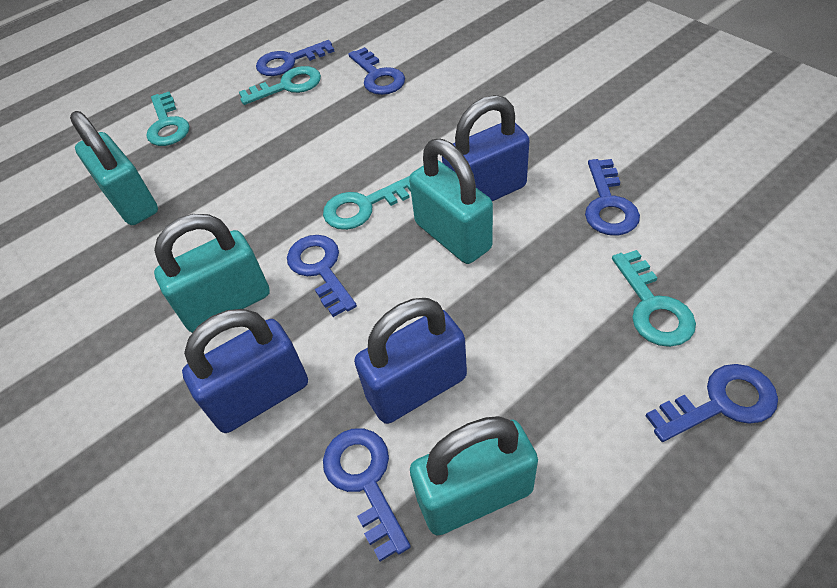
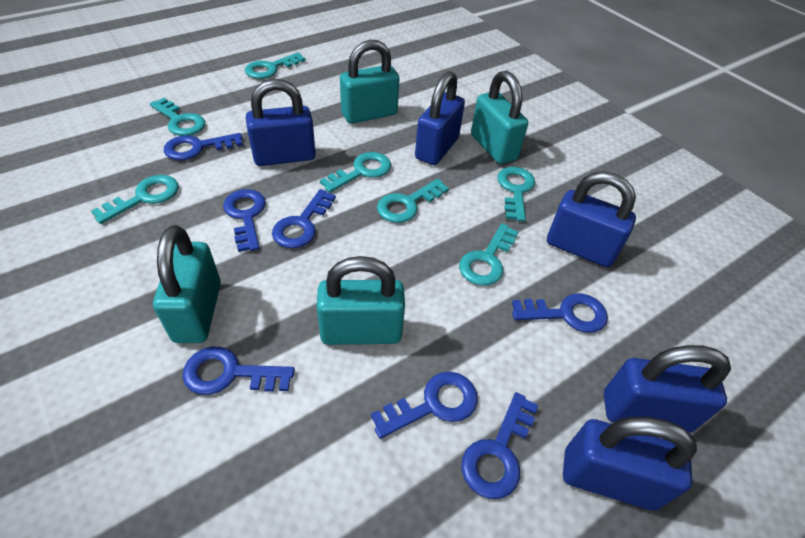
blue key: [256,40,335,76] [287,235,357,317] [323,428,411,561] [348,47,405,95] [585,159,640,235] [645,364,778,442] = 6 -> [164,133,243,160] [183,347,295,395] [223,189,266,252] [272,189,336,248] [371,372,478,439] [461,392,538,499] [512,293,608,333] = 7
blue padlock: [182,309,308,433] [354,298,467,424] [442,95,529,201] = 3 -> [246,79,316,166] [415,71,465,165] [547,171,636,267] [563,417,697,511] [604,345,731,433] = 5
turquoise key: [146,92,190,146] [239,66,321,105] [323,176,411,230] [612,250,696,347] = 4 -> [91,175,179,224] [150,98,205,136] [245,52,306,79] [320,152,391,193] [377,179,449,223] [459,224,519,286] [497,167,535,222] = 7

